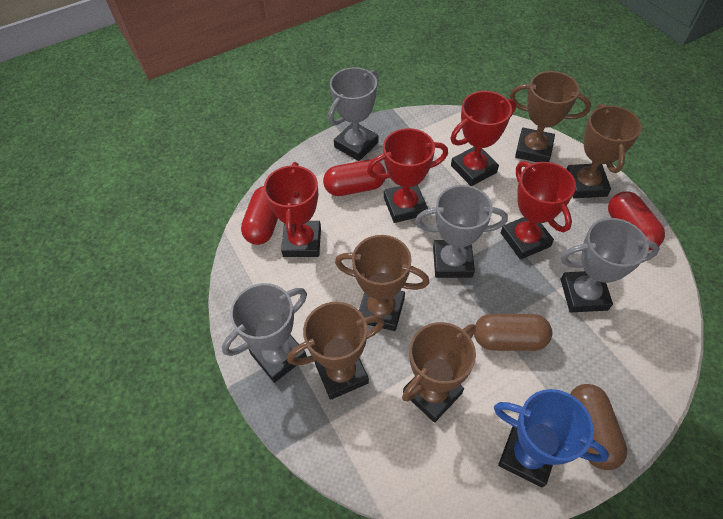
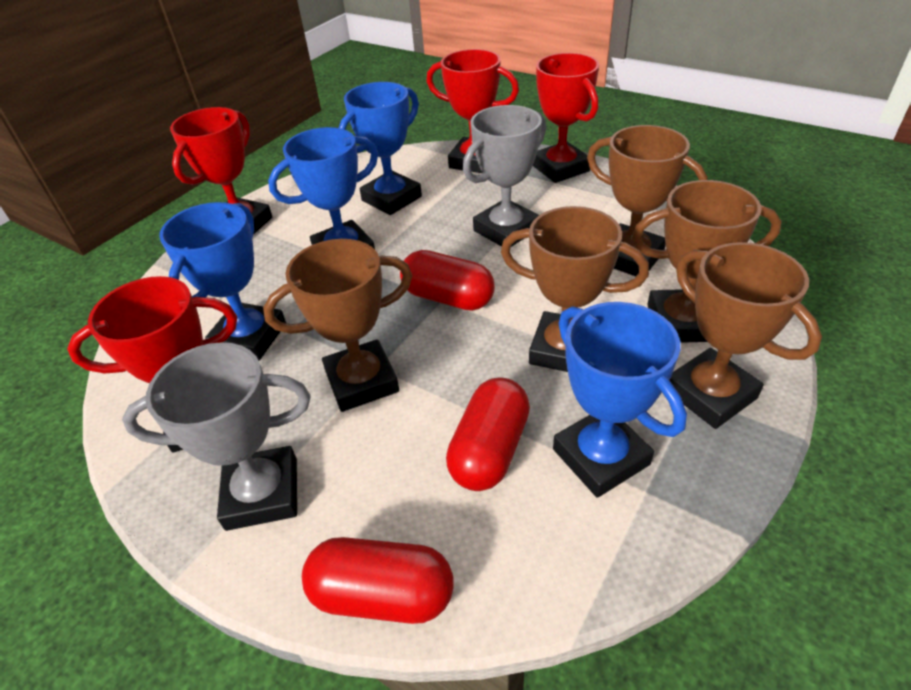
blue trophy: [494,389,609,488] = 1 -> [159,202,286,361] [268,127,378,249] [339,82,422,215] [553,302,687,498] = 4
brown capsule: [474,314,552,351] [570,384,627,470] = 2 -> none = 0
grey trophy: [222,283,307,383] [328,67,379,161] [415,185,508,278] [561,218,660,312] = 4 -> [122,342,311,531] [463,105,546,247] = 2

